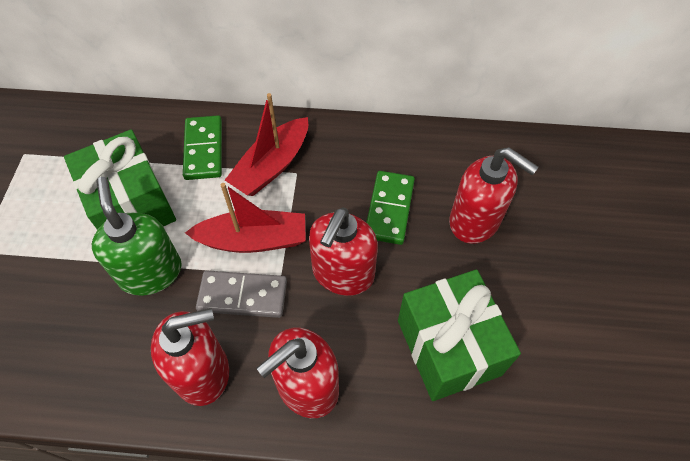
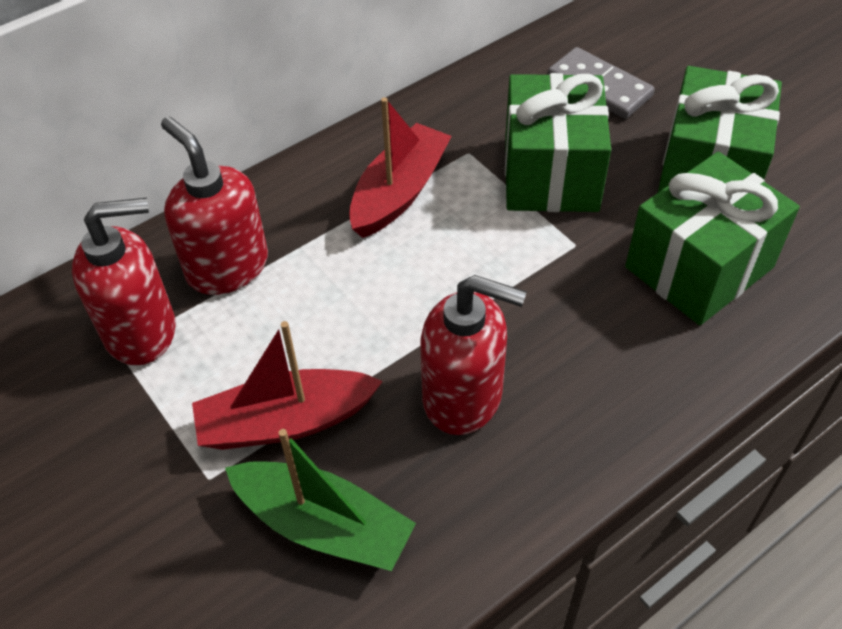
green boat: none = 0 -> [225,429,416,571] = 1
green domino: [183,115,222,180] [366,171,415,245] = 2 -> none = 0
green gift: [64,129,176,230] [398,269,521,401] = 2 -> [505,73,611,212] [625,151,800,325] [658,66,782,192] = 3
green soap dispenser: [92,177,182,296] = 1 -> none = 0
red soap dispenser: [151,308,229,406] [257,328,339,418] [309,208,378,296] [449,147,539,244] = 4 -> [72,198,176,365] [161,117,268,295] [420,275,527,435] = 3

